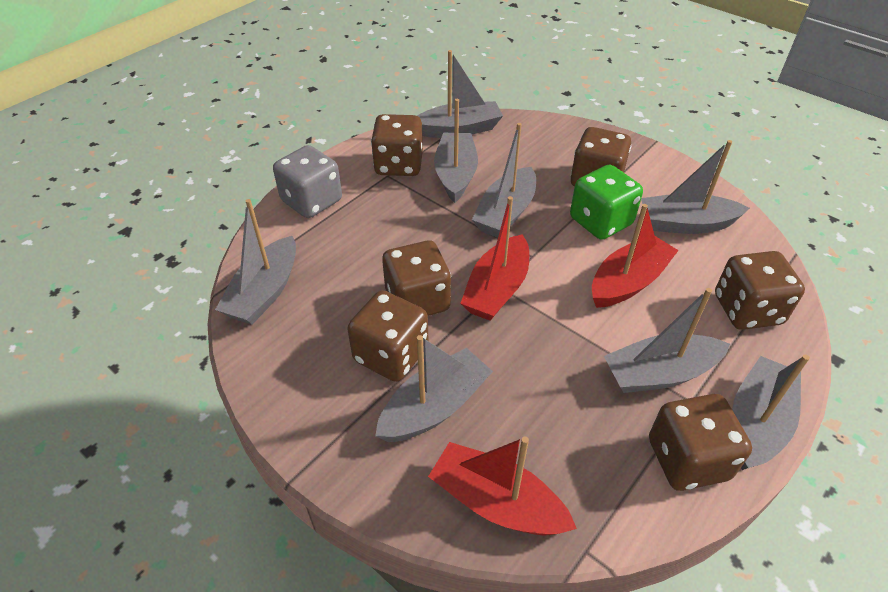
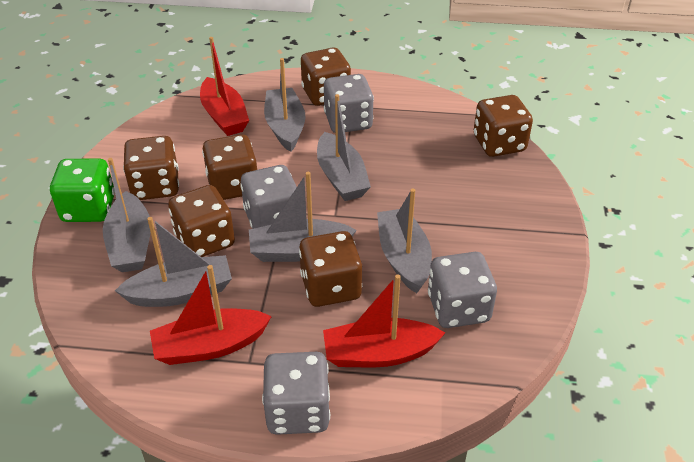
grey boat: [215,199,296,325] [375,335,493,442] [417,50,503,138] [434,99,478,203] [472,123,536,238] [604,288,730,393] [641,140,750,234] [732,355,810,470] = 8 -> [103,158,151,272] [115,217,232,307] [249,172,357,262] [264,58,305,152] [317,94,371,201] [377,189,432,293] = 6
grey dice: [273,145,342,218] = 1 -> [240,165,297,229] [262,352,330,435] [324,74,374,133] [428,252,497,328] = 4

